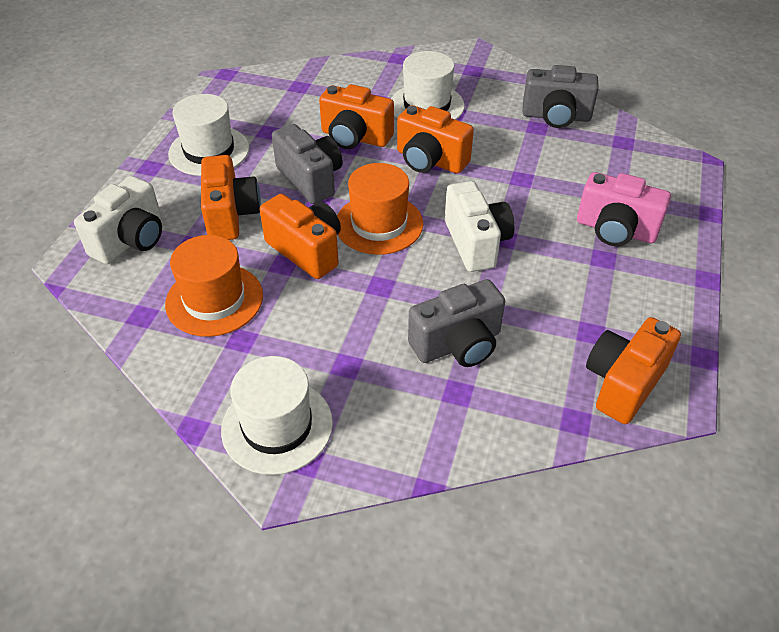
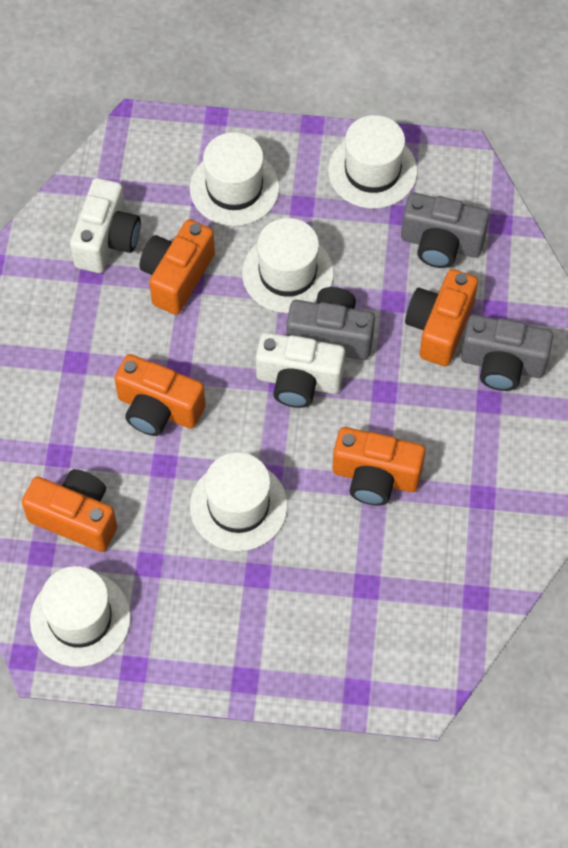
orange hat: [165,235,263,337] [337,163,423,255] = 2 -> none = 0
pink camera: [577,172,671,246] = 1 -> none = 0
white hat: [168,94,249,176] [221,356,333,475] [391,51,465,120] = 3 -> [30,566,131,667] [190,132,280,226] [190,452,288,551] [242,218,334,313] [328,115,417,209] = 5

